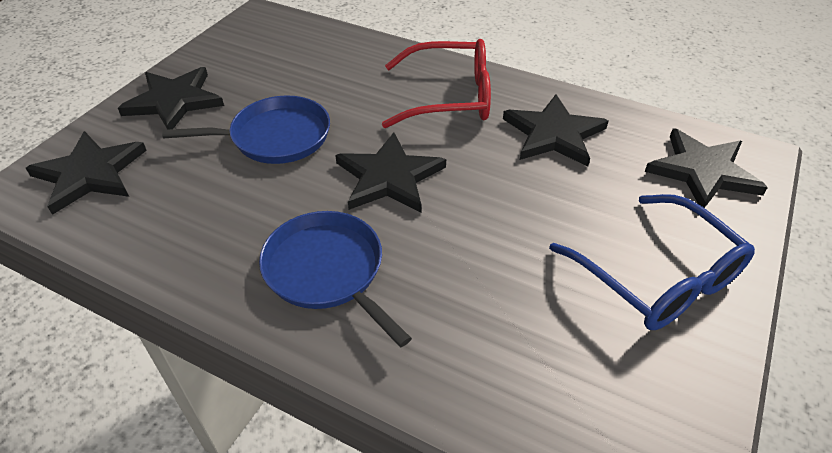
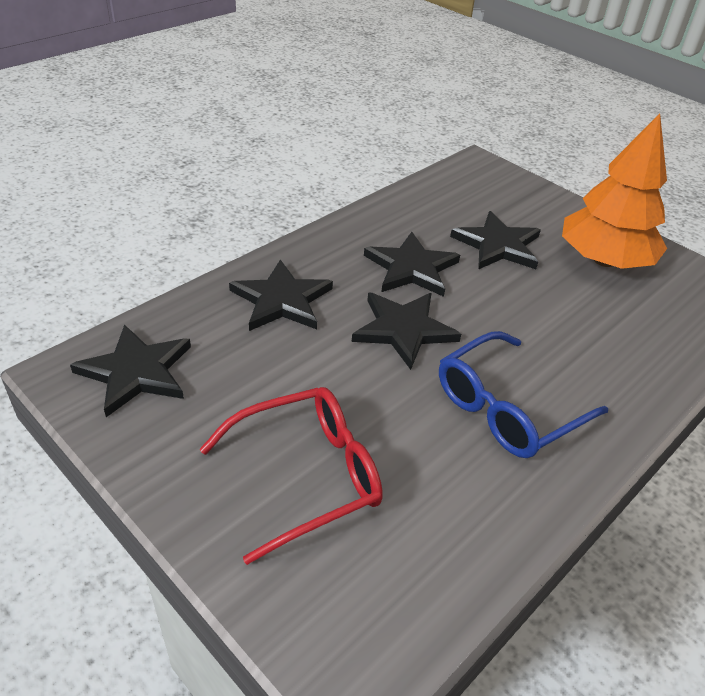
blue pan: [162,95,330,164] [259,211,412,347] = 2 -> none = 0
orange tree: none = 0 -> [562,113,667,269] = 1

